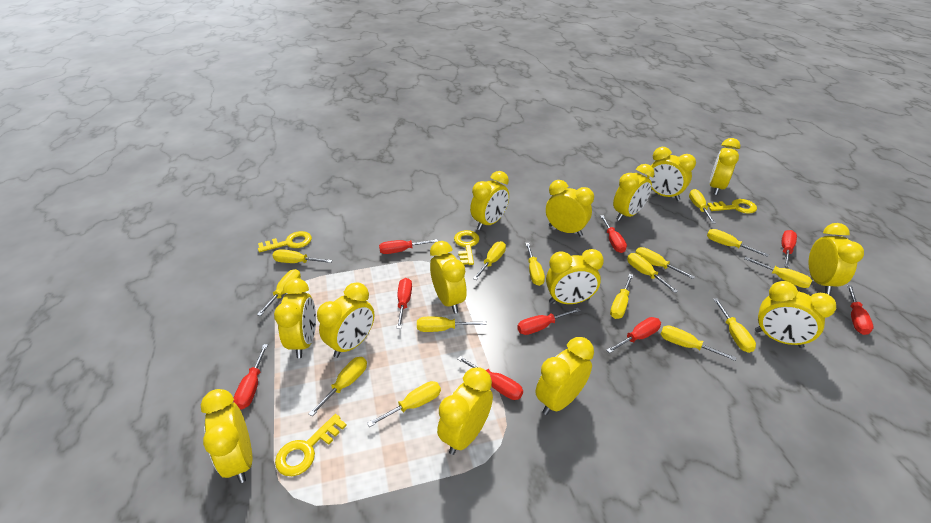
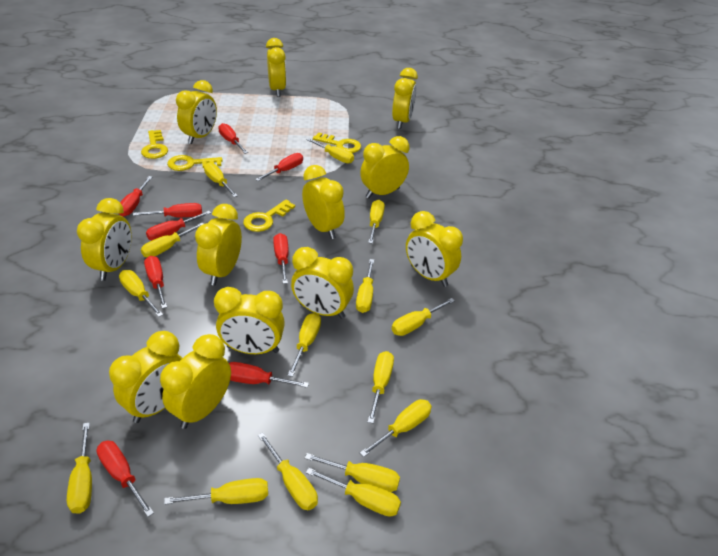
yellow clock: [201,389,252,483] [274,278,316,358] [317,282,374,358] [430,241,467,313] [437,367,493,455] [470,171,509,230] [536,337,594,415] [546,180,594,236] [546,249,604,304] [613,164,654,221] [647,147,696,201] [709,138,741,195] [755,281,836,348] [809,223,864,295] = 14 -> [77,198,132,281] [109,331,182,423] [160,334,231,429] [176,80,217,144] [195,204,242,285] [214,287,285,354] [266,38,286,97] [291,247,354,319] [302,165,345,239] [360,136,409,198] [392,68,418,129] [406,211,463,287] = 12

